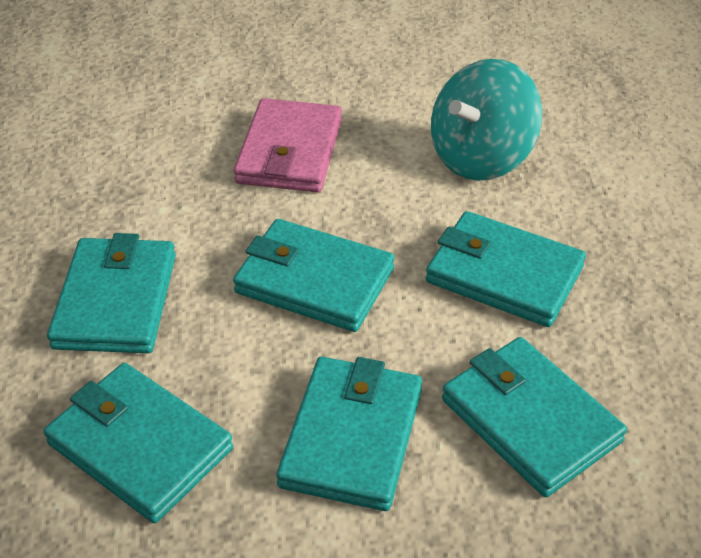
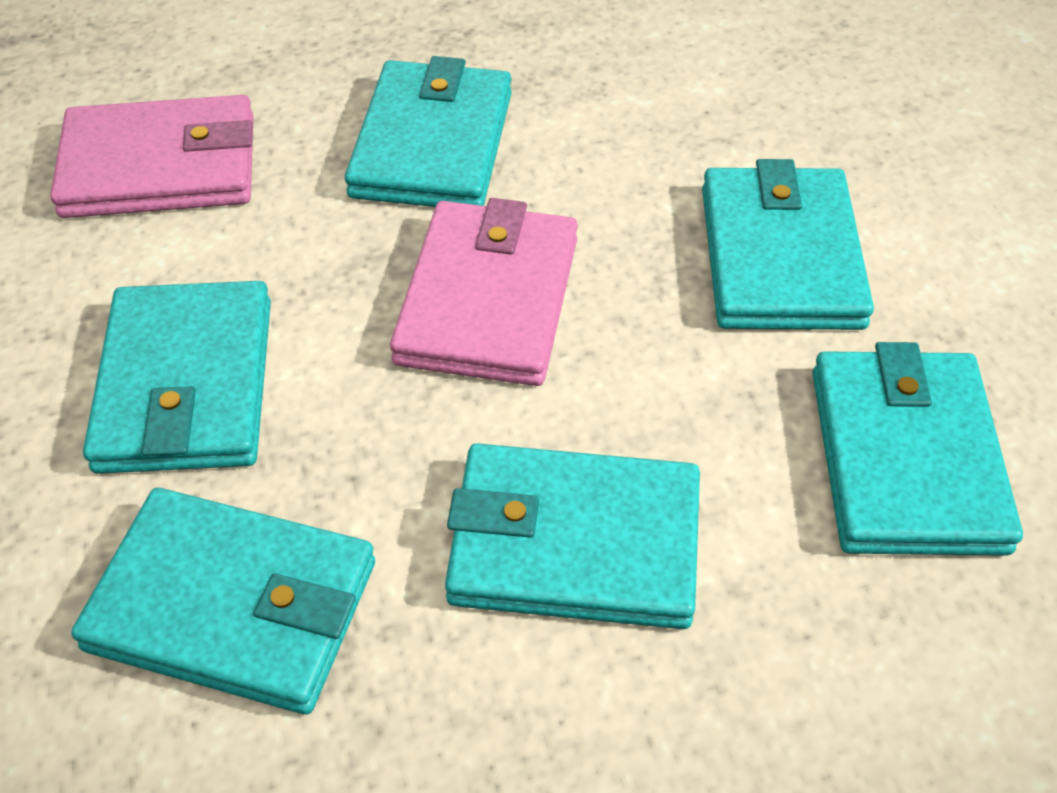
pink wallet: [234,98,342,193] = 1 -> [50,95,254,218] [390,198,578,386] = 2
turquoise spinning top: [431,59,542,181] = 1 -> none = 0

